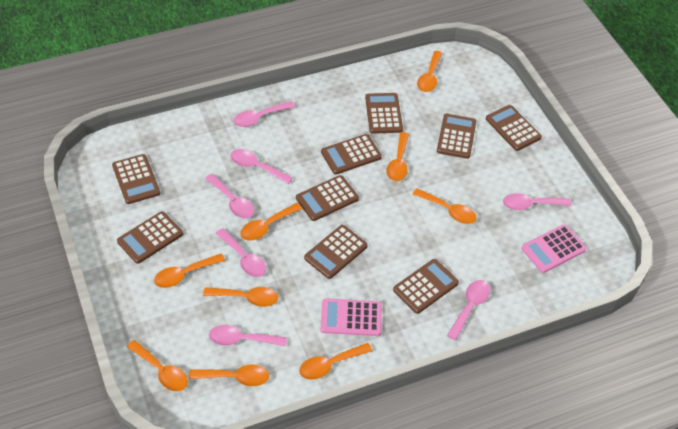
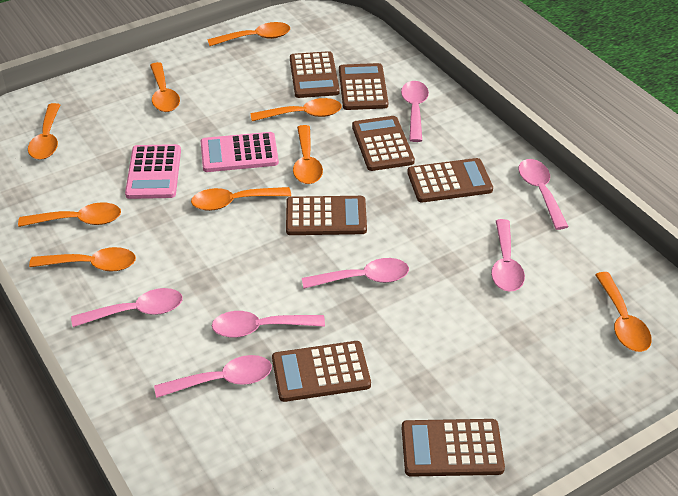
brown calculator: [112,154,160,204] [117,211,183,264] [296,175,359,221] [304,225,368,279] [321,134,382,174] [365,93,403,134] [393,259,459,314] [437,114,476,159] [486,105,542,151] = 9 -> [272,341,371,402] [286,196,367,235] [290,51,340,98] [339,63,388,110] [352,116,415,171] [402,419,505,477] [407,158,493,202] = 7

